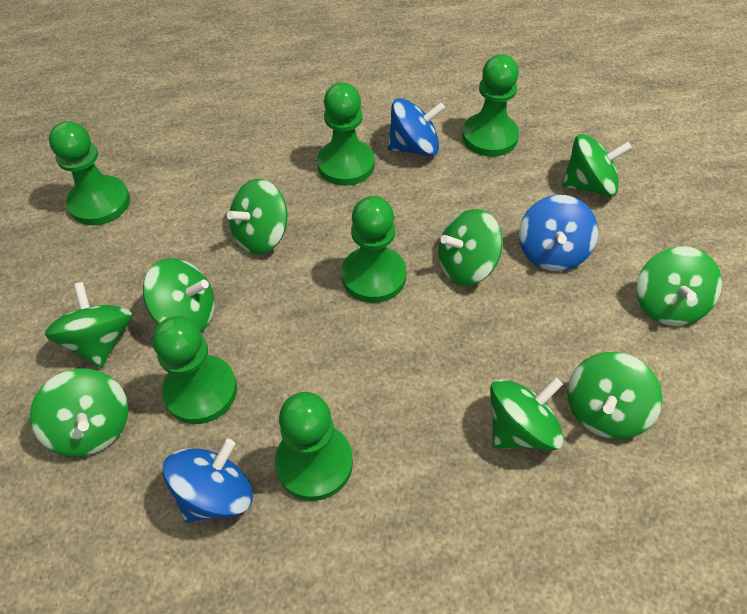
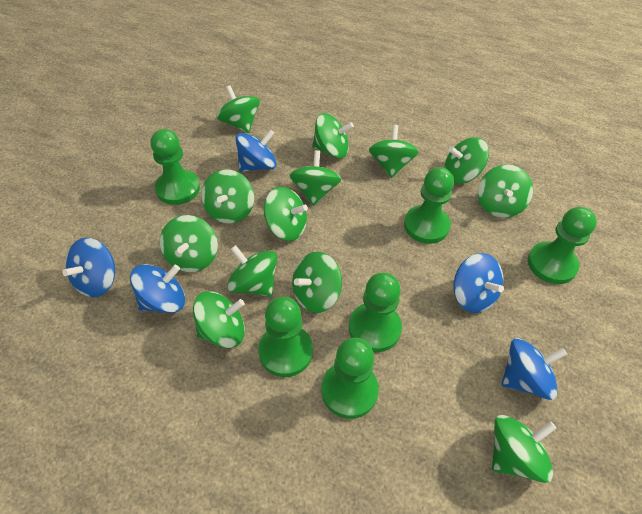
blue spinning top: [163,439,253,523] [388,98,445,156] [519,195,598,271] = 3 -> [62,238,115,298] [130,264,185,313] [235,130,277,172] [454,253,504,313] [502,338,567,400] = 5
green spinning top: [30,369,128,457] [44,282,132,368] [143,258,215,332] [227,179,287,255] [439,209,503,286] [490,377,564,450] [562,134,632,197] [567,352,663,439] [636,246,722,326] = 9 -> [160,215,218,272] [193,291,245,348] [201,169,254,224] [217,85,260,133] [227,245,277,296] [264,187,308,241] [290,150,341,206] [292,252,342,313] [312,113,354,159] [369,125,419,178] [445,137,489,184] [478,165,533,218] [492,415,557,483] = 13

